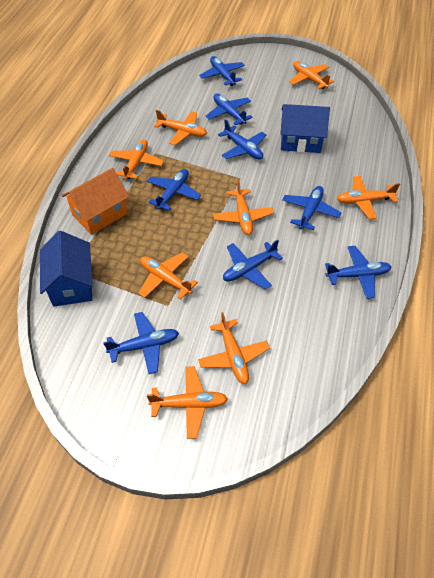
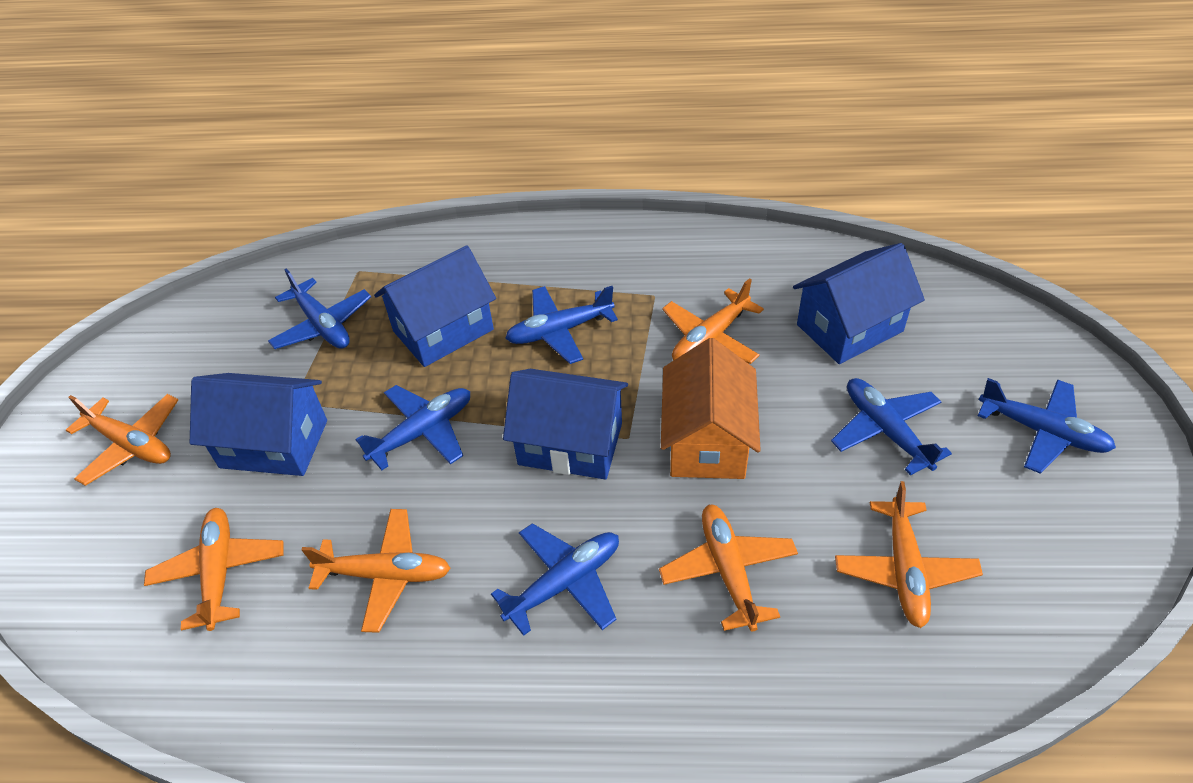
blue house: [40,231,93,307] [280,104,330,153] = 2 -> [190,373,327,476] [374,245,496,367] [503,369,628,479] [793,243,925,364] = 4
blue plane: [103,312,179,374] [147,169,201,211] [199,56,245,86] [206,93,253,125] [218,119,266,160] [223,240,283,290] [282,186,342,230] [325,246,391,299] = 8 -> [268,268,371,349] [356,385,470,470] [491,523,619,636] [505,286,618,364] [831,378,952,475] [978,378,1116,474] = 6
orange plane: [109,139,164,180] [138,252,198,300] [147,366,228,439] [154,110,207,145] [198,312,270,384] [213,180,274,235] [289,61,334,89] [337,176,400,219] = 8 -> [66,394,178,486] [144,508,283,631] [302,509,451,633] [659,505,798,632] [662,278,764,364] [835,481,983,628] = 6

